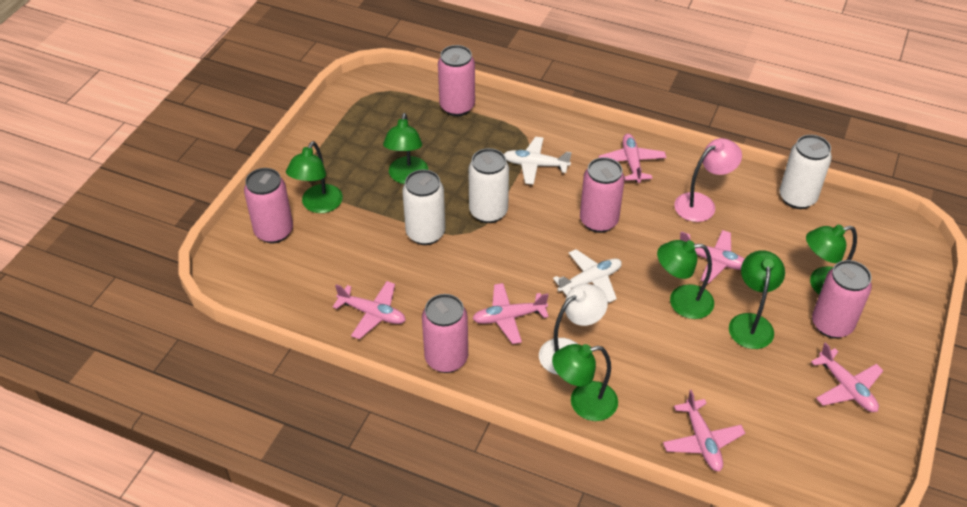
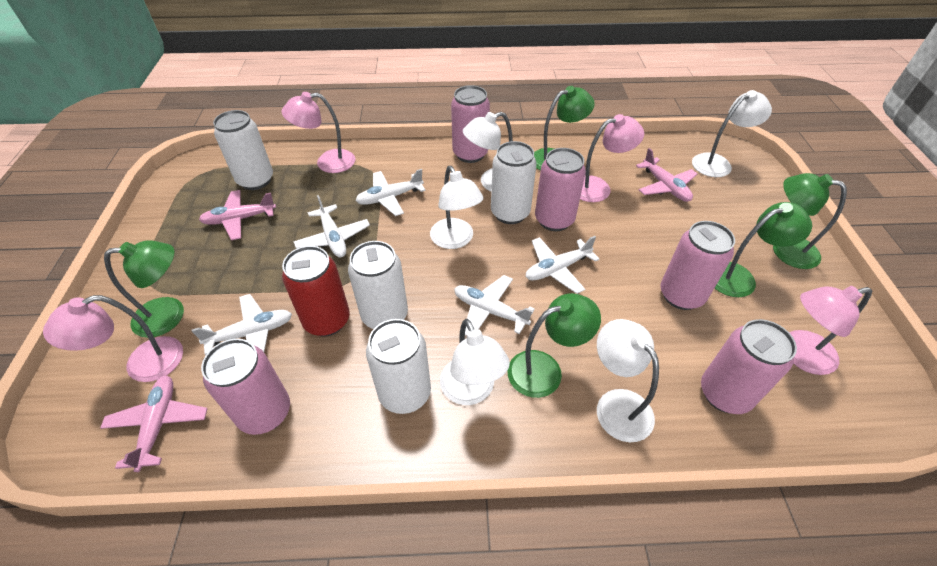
green lamp: [286,141,343,213] [383,113,428,184] [552,344,618,421] [657,240,714,319] [729,250,785,349] [806,225,857,294] = 6 -> [104,240,184,338] [508,293,601,398] [534,86,595,170] [715,202,812,297] [773,173,847,269] = 5
pink lamp: [674,138,742,222] = 1 -> [43,295,183,382] [281,92,355,173] [580,114,644,202] [789,286,872,375] = 4
pink plane: [333,281,406,339] [472,283,549,344] [599,134,667,183] [663,390,745,471] [680,230,745,283] [811,342,883,412] = 6 -> [100,376,208,472] [199,190,276,240] [636,148,697,202] = 3
red can: none = 0 -> [282,246,350,337] = 1
white can: [402,169,445,245] [468,148,509,223] [779,135,832,209] = 3 -> [213,110,273,190] [348,241,408,329] [366,319,431,414] [491,141,537,224] = 4
white lamp: [539,284,608,375] = 1 -> [430,166,484,249] [440,319,510,405] [463,112,513,191] [597,319,659,442] [692,90,772,177] = 5
white plane: [504,137,572,185] [553,249,622,303] = 2 -> [192,294,292,355] [293,195,370,257] [356,169,425,216] [454,275,535,336] [526,236,599,294] = 5

